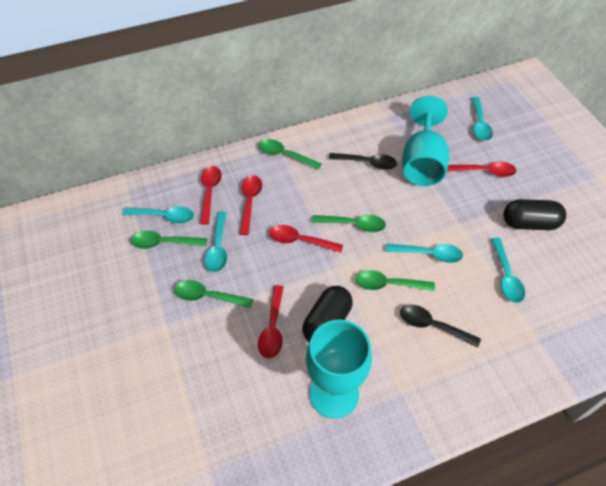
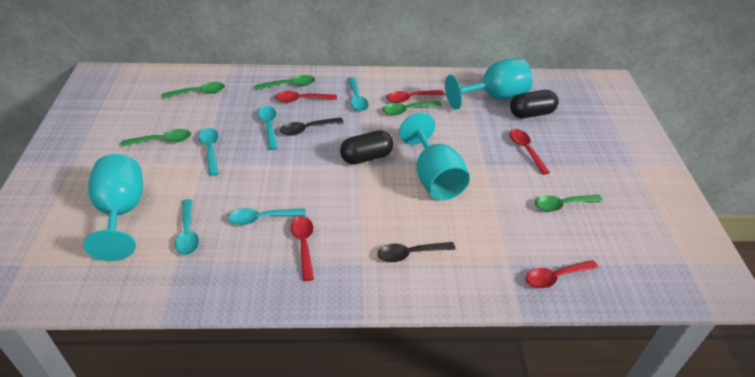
turquoise goblet: [306,320,372,419] [402,96,449,186] = 2 -> [83,154,143,261] [399,113,470,200] [445,58,532,110] = 3

